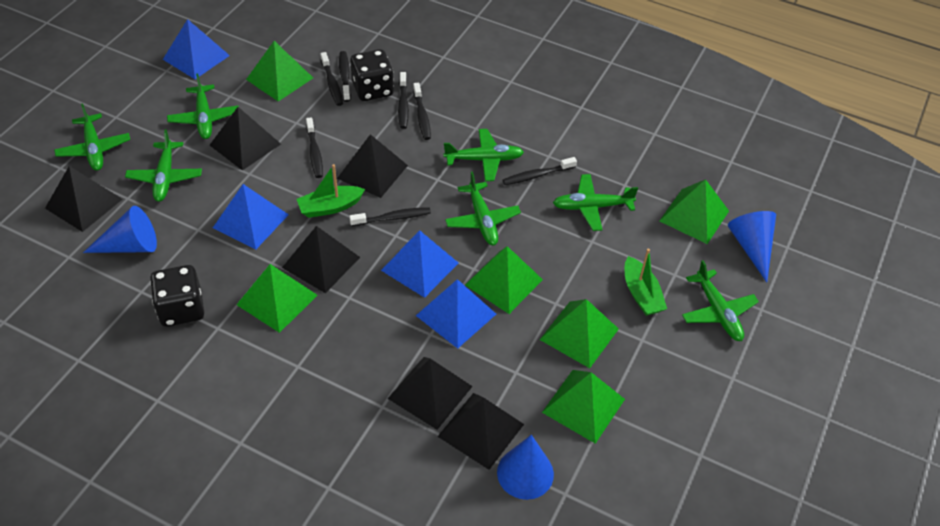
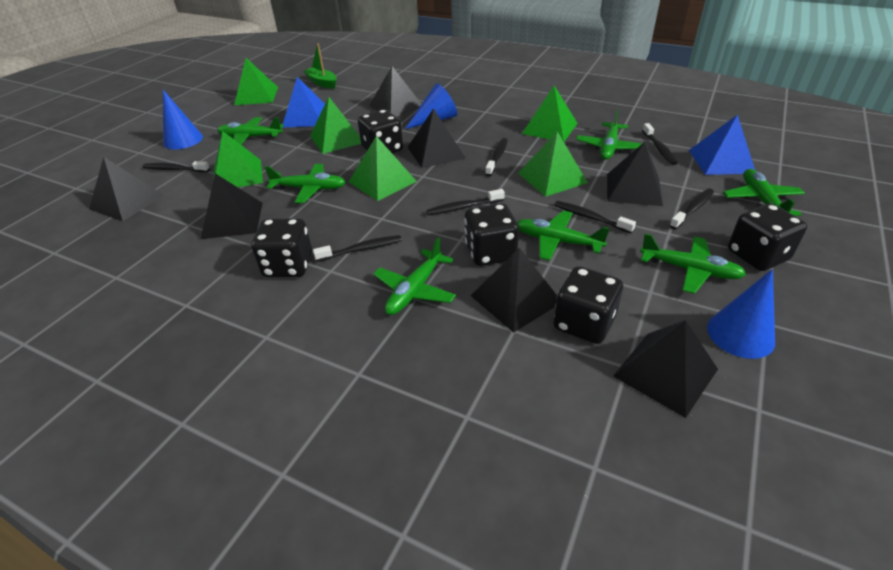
black dice: [150,265,204,327] [350,49,394,101] = 2 -> [251,218,312,277] [358,109,403,153] [464,203,519,266] [553,266,623,344] [728,203,807,271] = 5
black pyramid: [45,166,123,232] [210,107,281,170] [282,226,360,293] [337,134,408,198] [388,357,473,430] [437,393,524,470] = 6 -> [89,157,164,222] [201,173,263,239] [369,66,421,117] [408,108,465,168] [471,248,557,333] [607,142,663,206] [613,320,718,418] = 7
blue pyramid: [163,19,230,79] [213,184,289,250] [381,230,458,298] [416,279,496,349] = 4 -> [282,77,325,128] [689,115,755,175] = 2
green boat: [297,164,365,218] [625,248,667,316] = 2 -> [304,43,337,89] = 1

